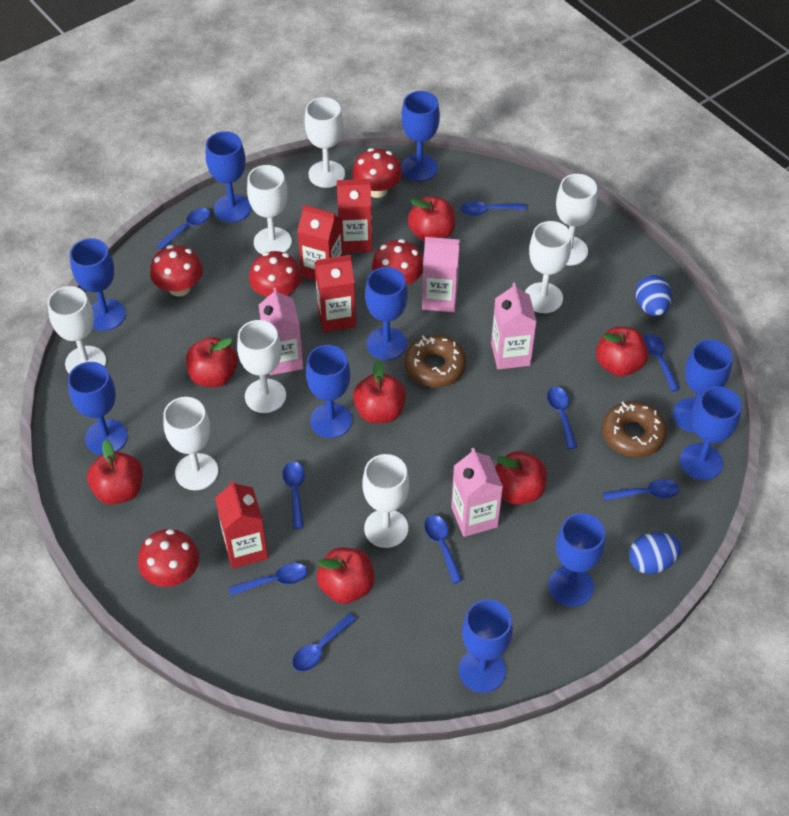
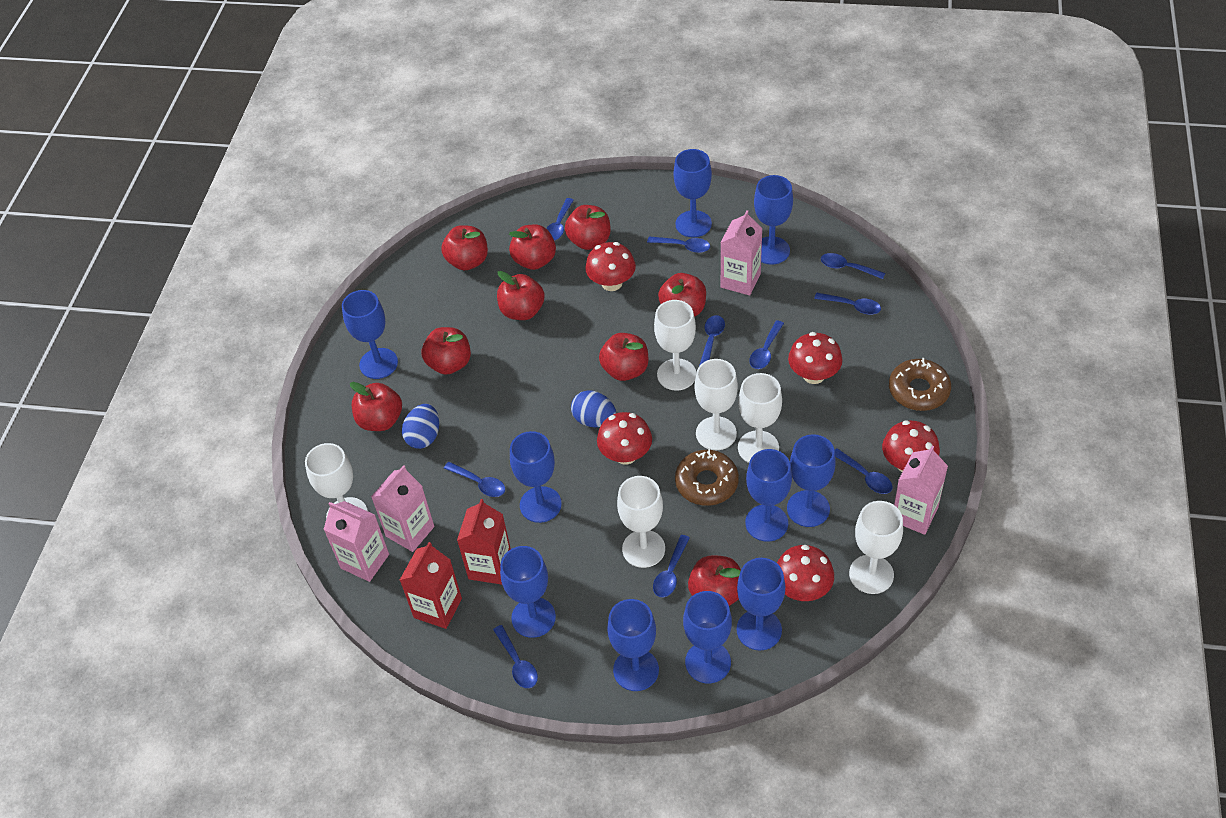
blue spoon: [156,208,210,250] [229,563,307,596] [282,462,305,529] [292,613,356,672] [424,515,463,584] [461,201,526,216] [547,387,577,449] [603,479,679,501] [643,334,680,392] = 9 -> [444,462,505,497] [493,625,538,688] [546,198,574,241] [647,236,710,253] [653,535,690,597] [699,315,725,366] [749,320,784,369] [814,293,881,315] [821,253,885,279] [835,448,893,494] = 10
red apple: [87,439,143,505] [186,337,238,387] [317,547,374,604] [353,360,406,424] [408,196,455,242] [495,451,547,505] [596,327,648,377] = 7 -> [350,382,402,431] [422,327,471,375] [441,225,488,270] [497,271,545,320] [509,224,556,270] [565,205,611,250] [599,333,648,381] [658,273,706,317] [688,555,741,606] = 9
red carton: [215,480,268,569] [297,205,343,281] [314,255,356,332] [337,179,372,253] = 4 -> [400,542,462,629] [457,499,511,585] = 2
white goblet: [47,286,106,373] [163,397,218,490] [237,320,286,413] [247,165,292,254] [305,97,345,188] [362,454,409,548] [525,221,571,313] [556,174,597,265] = 8 -> [305,443,368,519] [617,476,665,568] [654,300,696,391] [694,359,738,450] [738,373,782,463] [849,501,903,594] = 6

